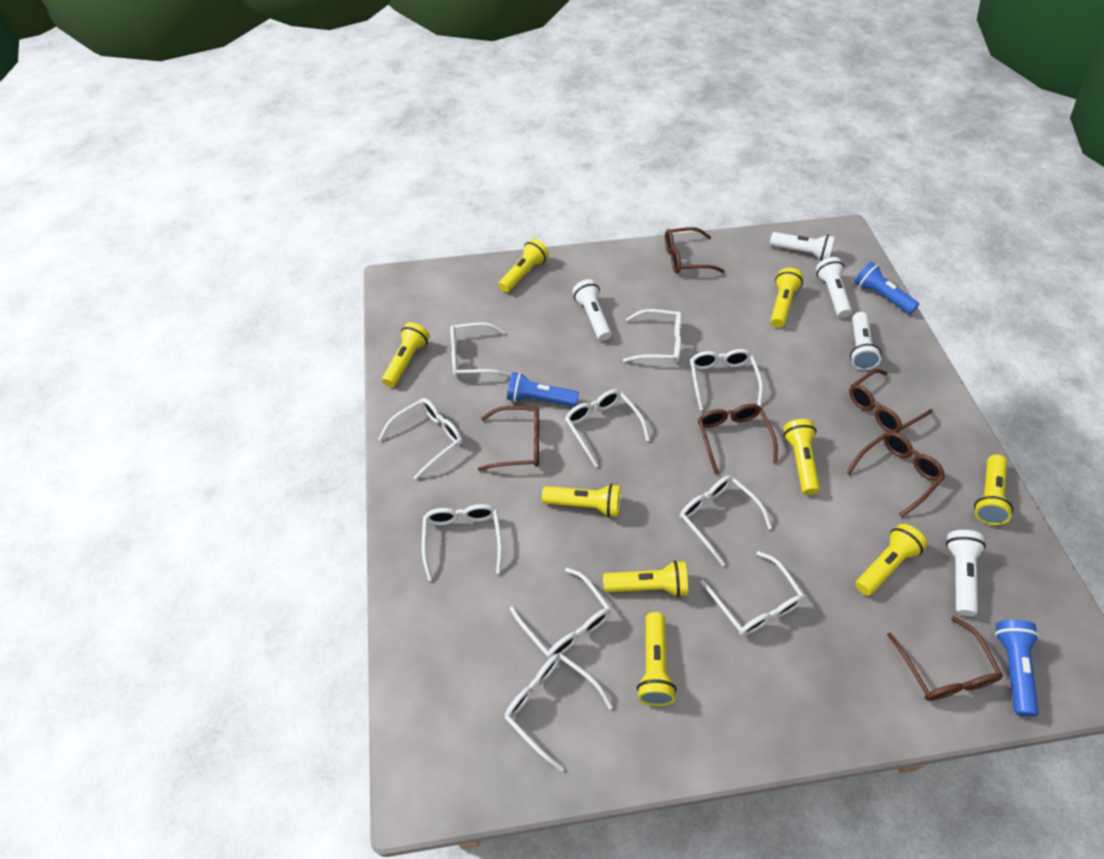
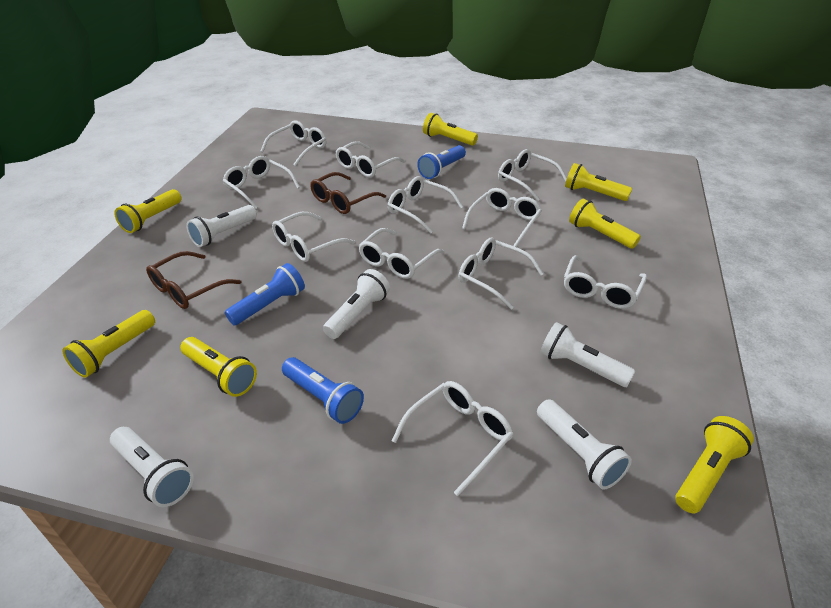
brown glasses: [478,406,539,471] [665,227,724,274] [698,404,778,474] [846,432,945,517] [849,369,933,433] [887,616,1003,701] = 6 -> [146,251,241,309] [310,172,386,214] = 2
white glasses: [378,398,462,480] [422,504,502,581] [450,322,510,377] [505,653,613,771] [510,568,611,659] [565,389,650,467] [623,309,681,363] [680,476,772,566] [690,349,763,410] [700,551,805,636] = 10 -> [223,156,300,209] [260,120,326,166] [272,212,355,262] [336,141,405,178] [359,228,444,279] [388,176,463,234] [392,381,514,496] [459,237,544,310] [462,188,542,247] [498,149,567,201] [564,255,647,309] = 11
yellow flashlight: [382,322,430,387] [498,239,549,293] [542,484,621,517] [603,561,688,597] [637,612,677,706] [771,268,803,328] [783,419,820,495] [855,524,927,595] [974,454,1013,525] = 9 -> [62,310,155,378] [114,189,182,233] [180,337,257,397] [423,113,478,146] [565,163,632,201] [569,198,641,249] [675,416,754,514] = 7

